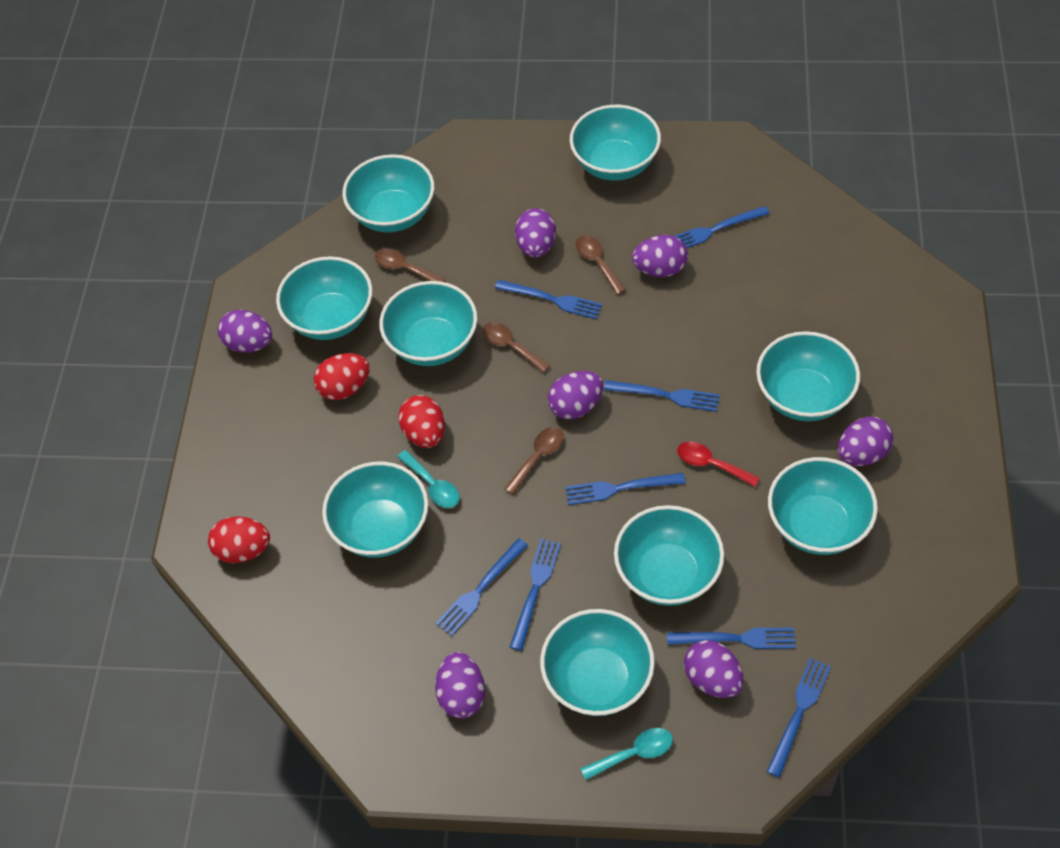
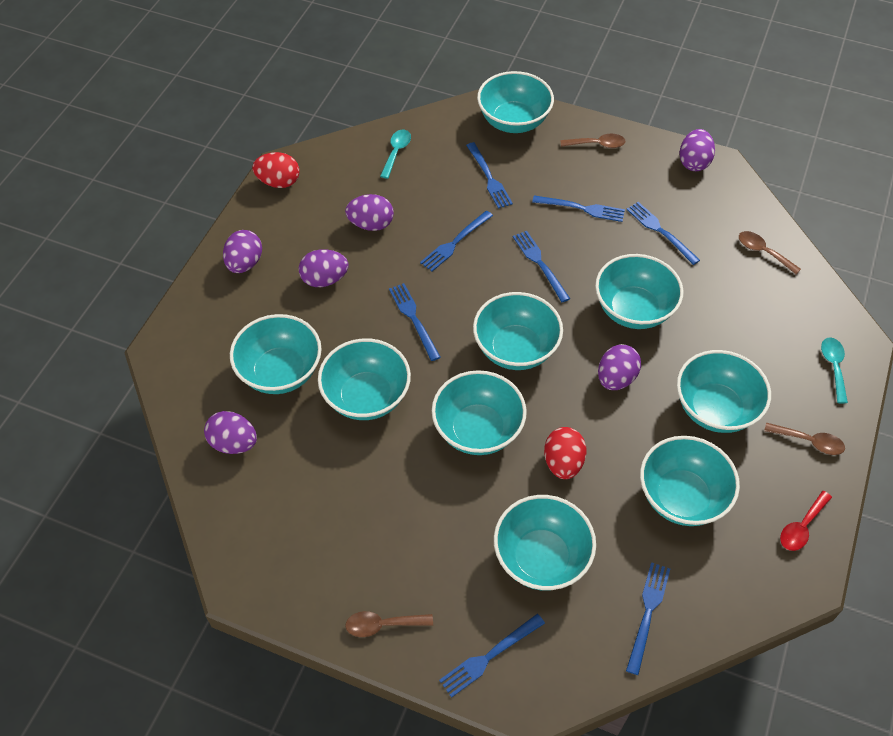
purple egg: [218,309,272,353] [435,652,485,718] [515,208,556,257] [548,371,603,420] [632,235,688,277] [684,640,744,698] [838,417,893,466] = 7 -> [204,411,257,454] [223,230,262,273] [299,249,348,287] [345,194,394,231] [598,344,641,390] [679,129,715,171] = 6
red egg: [208,516,270,563] [314,353,370,400] [398,395,445,448] = 3 -> [252,152,299,188] [544,427,586,479] = 2

